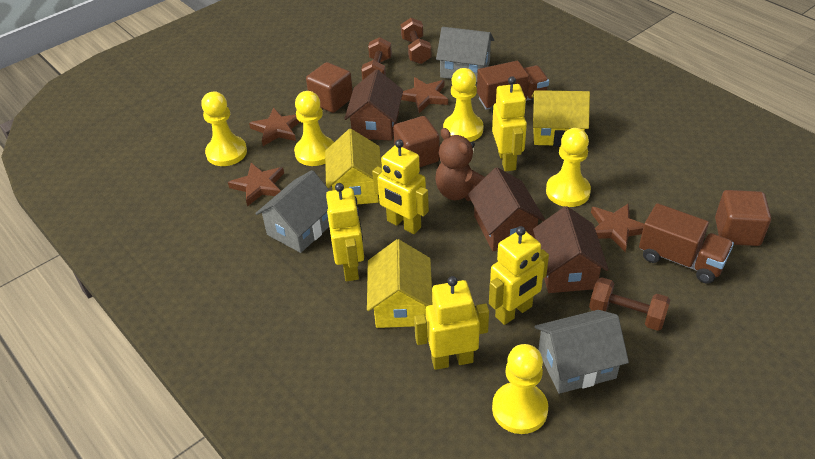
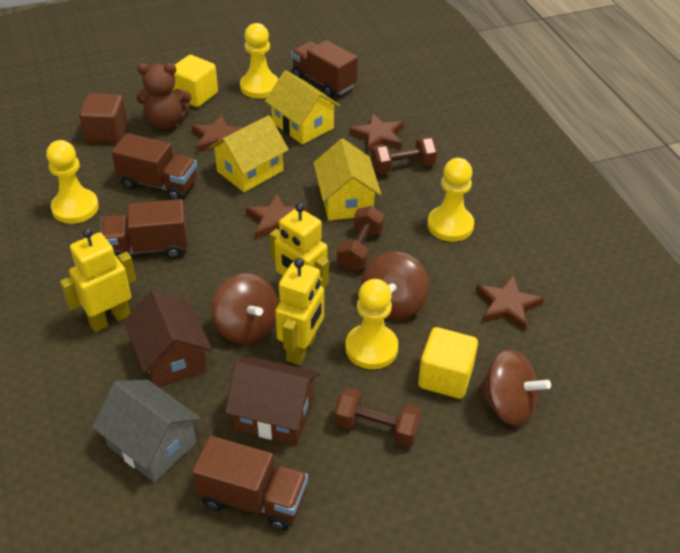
brown cube: [306,62,353,113] [393,116,440,167] [715,190,771,246] = 3 -> [79,93,128,144] = 1
brown house: [344,69,403,141] [468,167,545,251] [533,206,609,293] = 3 -> [124,289,212,387] [225,356,320,445] = 2
brown spinning top: none = 0 -> [212,273,279,344] [361,251,429,320] [478,349,551,426] = 3
brown truck: [477,61,549,113] [639,203,734,284] = 2 -> [101,199,188,259] [111,133,197,200] [192,436,308,531] [291,40,358,97] = 4
grey house: [255,170,330,253] [436,27,494,82] [535,310,629,394] = 3 -> [92,380,201,482] = 1
yellow cube: none = 0 -> [172,55,218,107] [418,327,478,399] = 2
yellow pawn: [201,91,247,166] [294,91,334,166] [443,68,483,142] [492,344,548,434] [546,128,591,207] = 5 -> [46,140,99,224] [240,23,278,99] [345,279,398,369] [427,158,474,242] = 4
yellow robot: [326,183,364,281] [372,139,429,234] [414,276,489,370] [489,226,549,325] [492,76,527,171] = 5 -> [60,228,136,332] [270,203,329,288] [275,258,324,365] = 3

